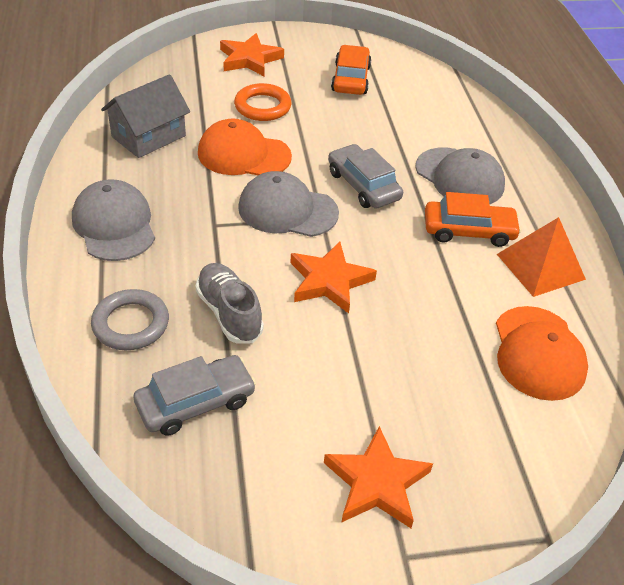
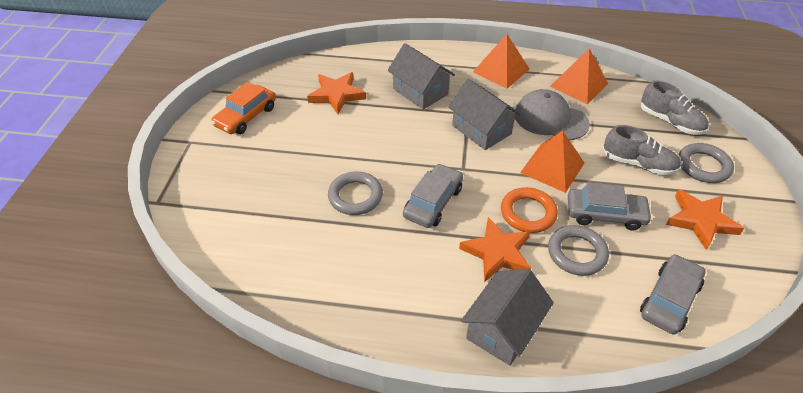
grey cap: [72,179,155,261] [238,171,339,237] [415,147,505,204] = 3 -> [514,89,590,140] = 1
grey car: [133,355,256,436] [328,144,403,208] = 2 -> [403,164,463,228] [568,182,653,230] [640,254,705,335] = 3
grey house: [101,74,190,158] = 1 -> [388,43,455,110] [448,79,521,150] [461,269,554,366] = 3
grey ring: [91,289,169,350] = 1 -> [328,172,383,215] [548,225,609,276] [678,143,734,183] = 3
grey shoe: [195,263,264,343] = 1 -> [603,125,681,175] [641,80,709,135] = 2
orange cap: [198,119,292,175] [496,306,588,401] = 2 -> none = 0
orange car: [331,45,372,95] [425,192,521,247] = 2 -> [211,82,276,134] = 1
orange pyramid: [497,217,586,297] = 1 -> [473,34,530,89] [520,131,584,193] [550,48,608,104] = 3

